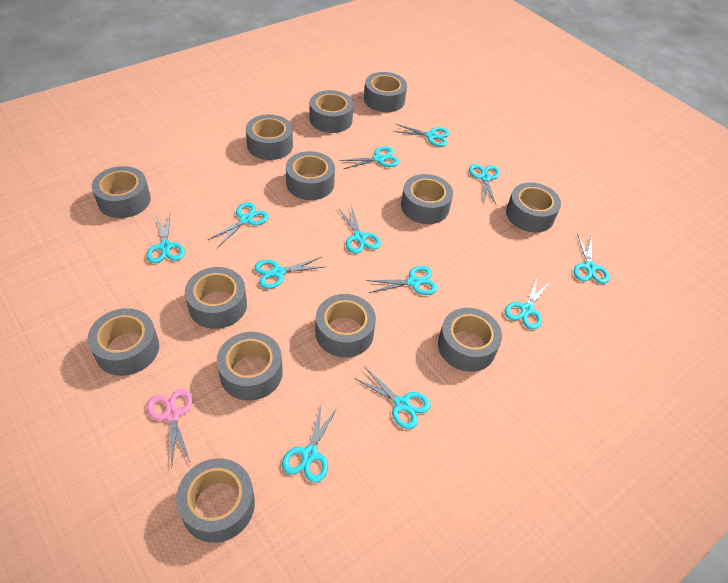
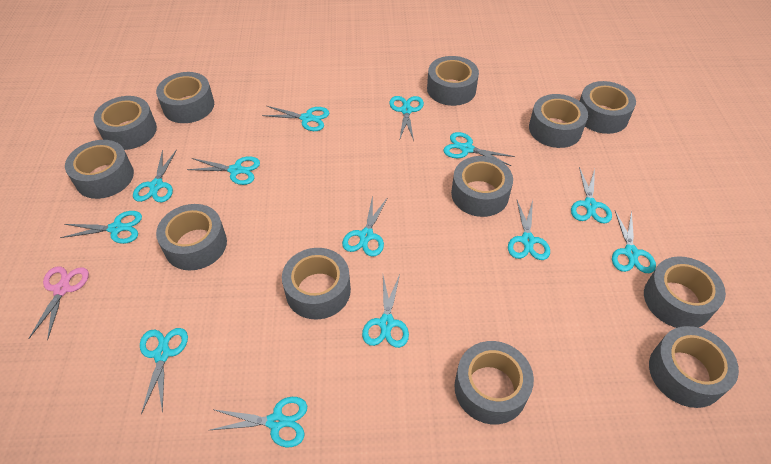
grey tape: [88,308,159,376] [92,166,151,218] [176,458,255,543] [185,267,247,329] [217,332,283,401] [246,114,293,160] [286,151,335,200] [310,90,354,133] [316,294,376,358] [364,72,407,112] [401,174,453,224] [438,308,502,372] [506,182,561,233] = 13 -> [65,140,134,199] [93,96,157,150] [156,72,214,123] [156,204,227,270] [282,248,351,320] [427,56,479,106] [451,156,513,217] [454,341,534,424] [529,94,588,148] [580,81,636,134] [644,256,726,328] [649,326,739,408] = 12
turquoise scissors: [146,214,185,263] [208,202,269,247] [254,257,324,289] [282,402,338,483] [339,146,399,169] [339,205,381,254] [354,367,431,429] [366,266,437,295] [393,124,450,147] [469,164,500,206] [505,277,551,330] [574,234,610,284] = 12 -> [60,211,142,244] [133,149,177,202] [140,328,188,414] [187,156,260,185] [211,397,307,447] [262,106,329,131] [342,195,388,257] [362,274,409,348] [389,96,424,141] [443,132,515,166] [508,200,550,260] [571,167,612,223] [612,211,656,273] = 13

